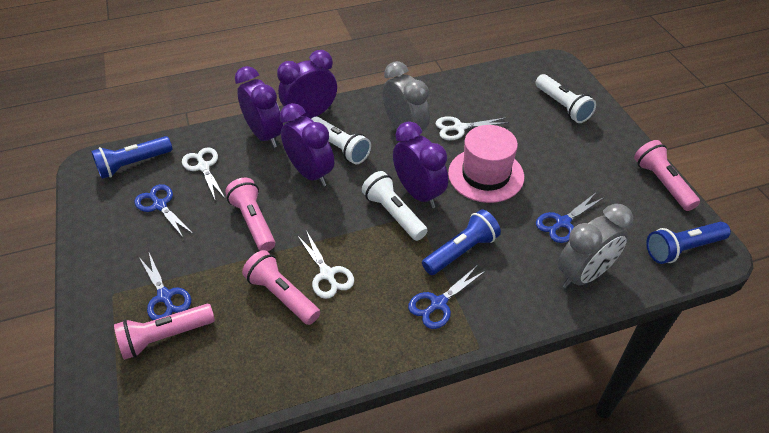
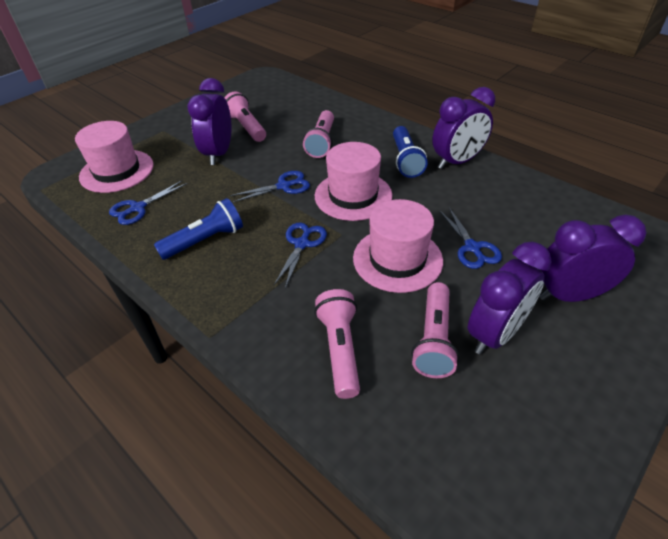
blue flashlight: [91,136,173,179] [422,209,501,275] [646,222,731,264] = 3 -> [154,198,243,260] [393,126,428,178] = 2
grey clock: [382,61,430,131] [558,204,633,289] = 2 -> none = 0
pink hat: [448,125,524,203] = 1 -> [75,121,153,193] [315,142,392,221] [353,199,443,293] = 3
white flashlight: [311,117,371,164] [362,171,428,241] [535,74,596,123] = 3 -> none = 0
white scissors: [182,147,225,201] [297,230,354,299] [436,116,509,140] = 3 -> none = 0

